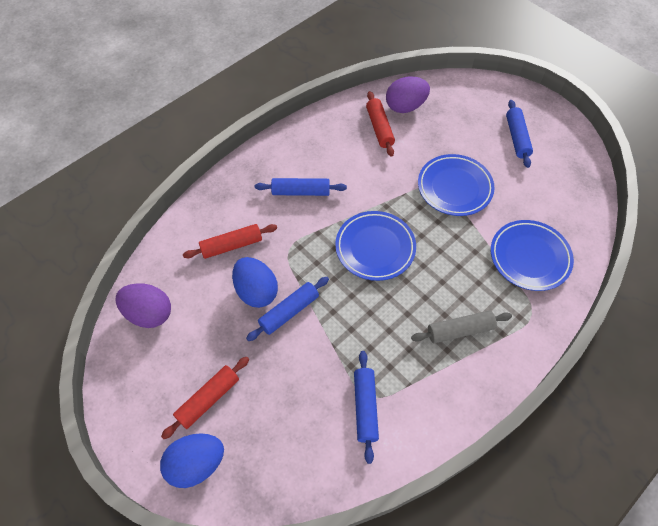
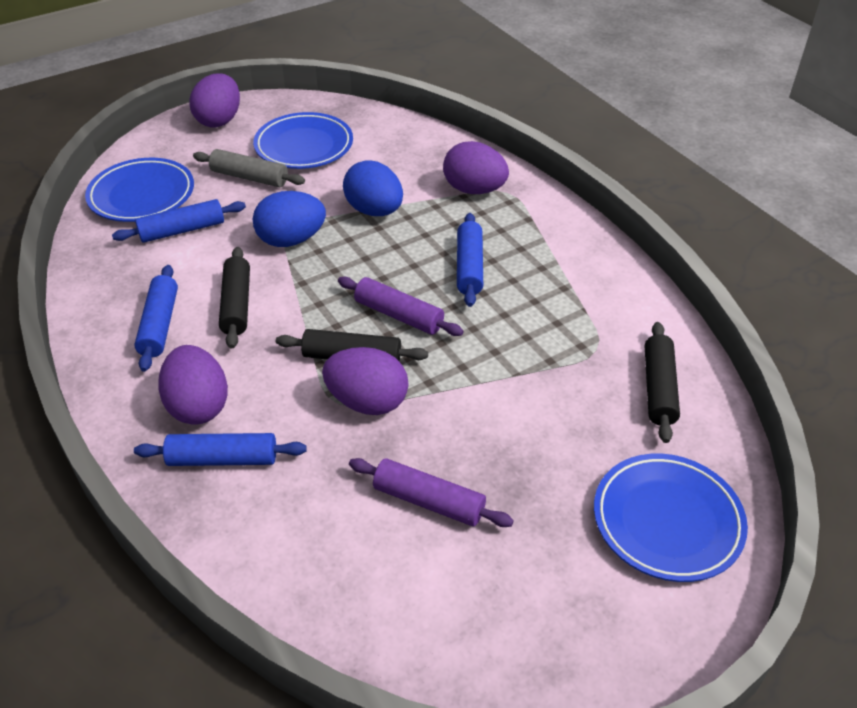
black rolling pin: none = 0 -> [219,247,250,349] [276,329,428,361] [645,322,680,443] = 3
purple egg: [116,283,171,328] [386,77,430,113] = 2 -> [158,345,228,425] [189,73,240,128] [322,347,409,415] [443,141,509,194] = 4
purple rolling pin: none = 0 -> [338,277,464,336] [349,458,514,527] = 2
red rolling pin: [161,357,249,439] [183,224,277,259] [366,91,395,157] = 3 -> none = 0

